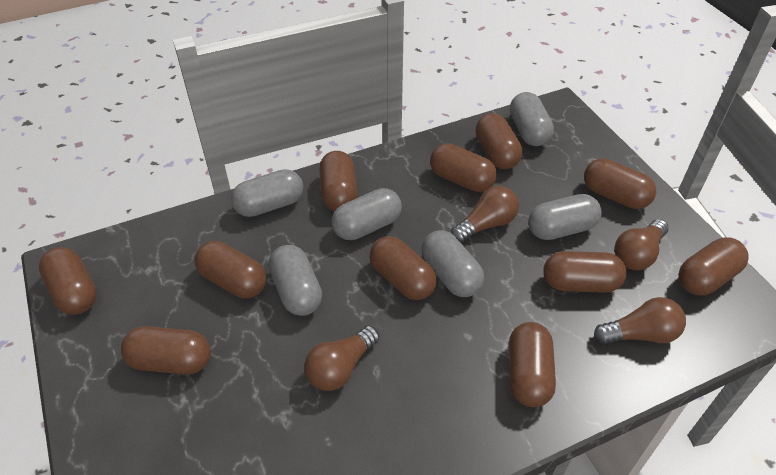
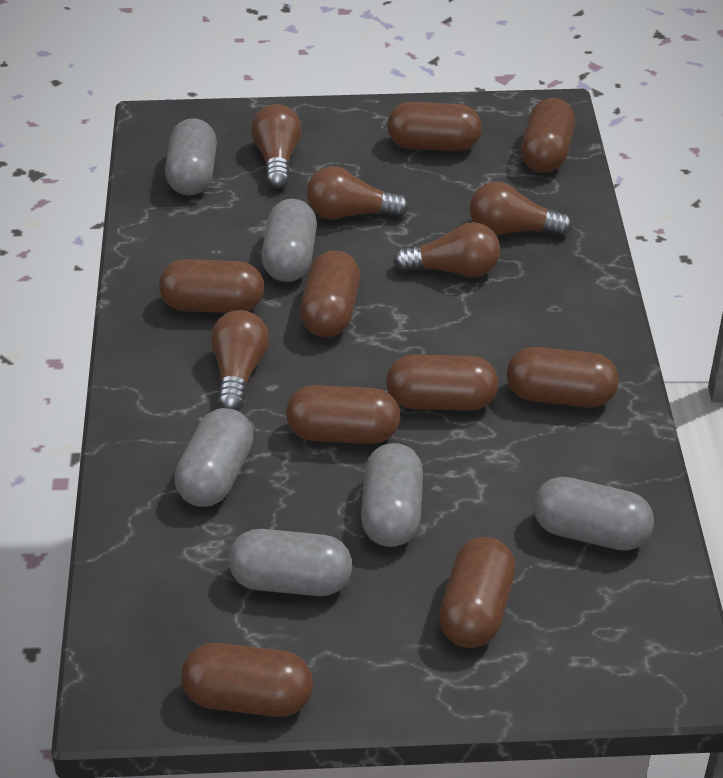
brown capsule: [39,247,97,315] [121,326,211,375] [195,241,266,298] [319,151,358,211] [369,236,437,300] [430,143,497,192] [475,113,523,169] [509,322,556,407] [543,251,627,293] [584,158,656,209] [679,237,749,295] = 11 -> [159,259,264,313] [181,643,313,717] [286,385,401,444] [300,250,360,337] [386,354,499,411] [387,102,482,151] [439,537,515,648] [507,347,619,407] [521,98,575,172] = 9
brown light bulb: [304,326,379,391] [451,186,519,243] [594,297,686,344] [614,219,669,270] = 4 -> [211,310,269,411] [251,104,302,189] [307,166,409,219] [393,222,500,277] [470,182,572,237] = 5

